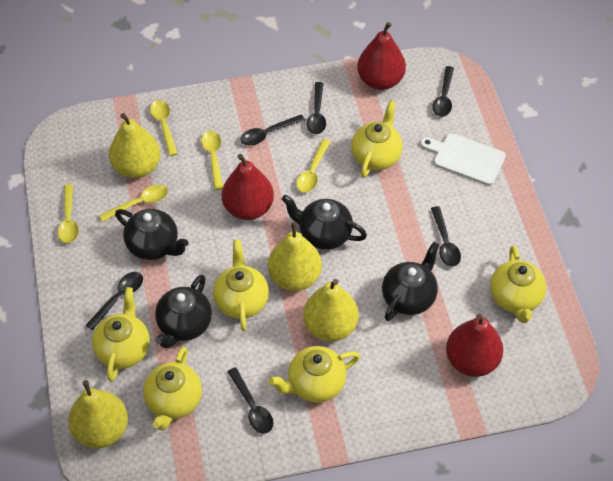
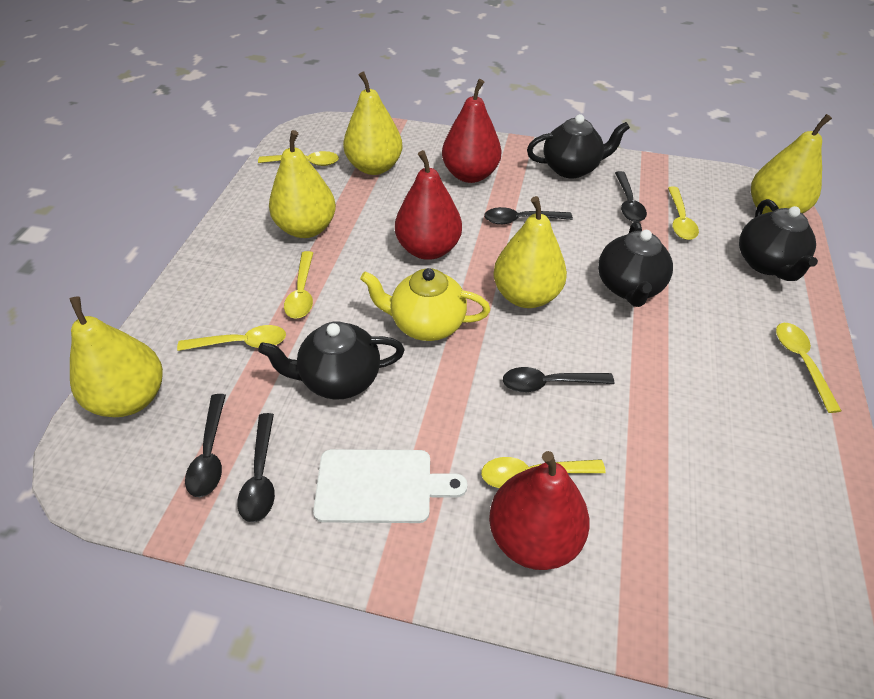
black spoon: [85,272,143,331] [227,367,273,434] [240,115,305,146] [307,82,326,134] [431,206,461,267] [432,66,454,117] = 6 -> [185,394,226,497] [237,413,275,522] [484,207,573,224] [503,367,614,392] [615,171,647,222] = 5
yellow pear: [68,380,128,449] [109,113,161,178] [268,222,322,291] [303,279,359,342] = 4 -> [70,296,163,417] [269,130,336,238] [343,72,402,175] [493,196,567,308] [751,114,832,214] = 5
yellow spoon: [58,184,79,243] [99,184,168,222] [150,100,178,156] [201,131,223,190] [296,139,331,193] = 5 -> [177,325,286,351] [258,151,339,166] [284,251,313,319] [481,457,606,488] [668,187,699,240] [776,323,842,413] = 6
yellow teapot: [92,287,150,382] [143,347,202,430] [213,240,269,331] [269,346,360,403] [351,100,403,178] [490,245,546,323] = 6 -> [360,268,490,341] = 1

